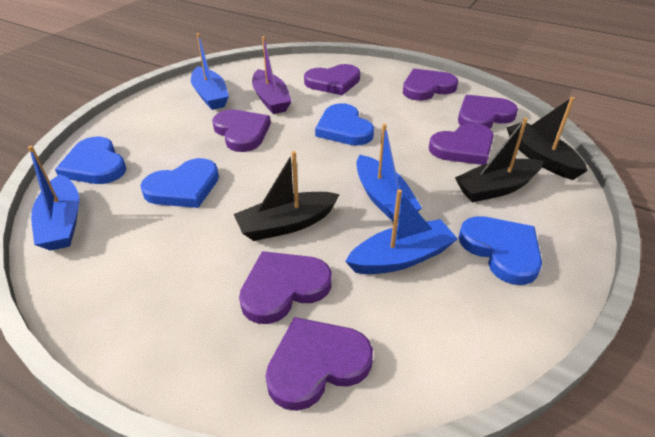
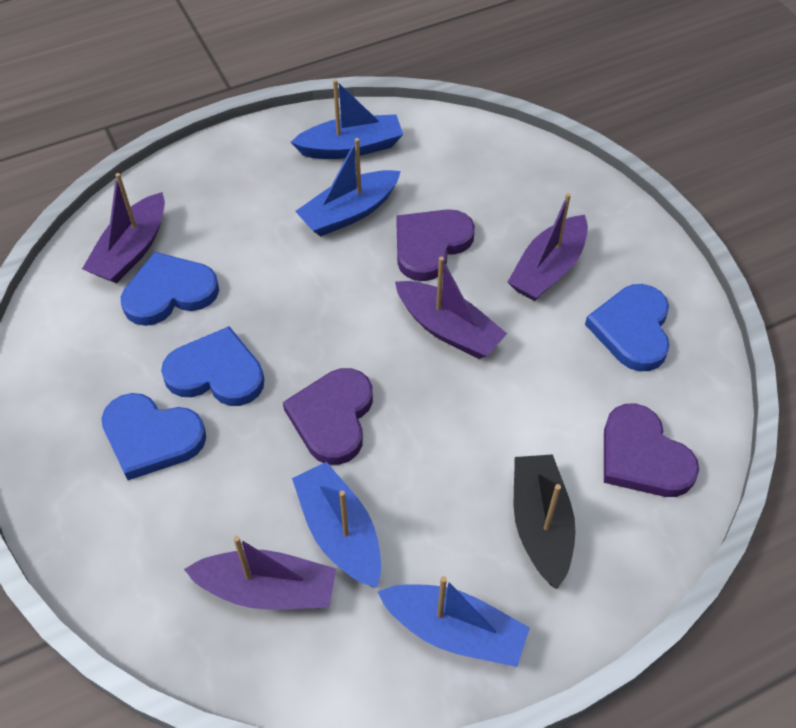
black boat: [234,151,340,241] [455,118,543,202] [506,97,588,180] = 3 -> [514,454,576,589] = 1
purple boat: [252,36,292,114] = 1 -> [82,173,165,283] [184,536,336,609] [395,257,507,359] [508,193,588,301] = 4
purple heart: [212,109,271,152] [239,251,332,324] [265,317,373,411] [304,64,360,95] [403,69,458,101] [429,123,494,165] [458,95,518,129] = 7 -> [283,368,373,465] [397,209,475,281] [604,404,699,497] = 3

